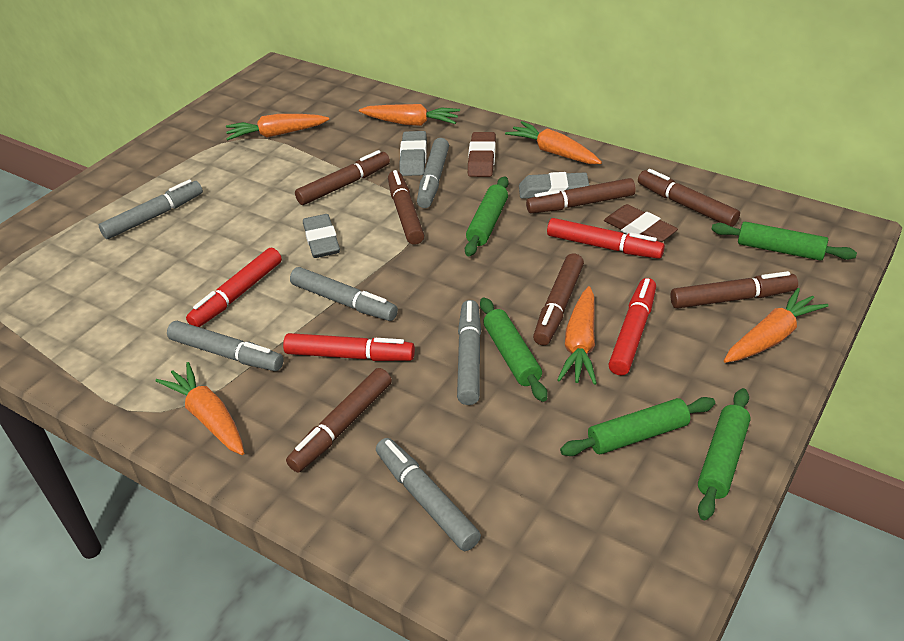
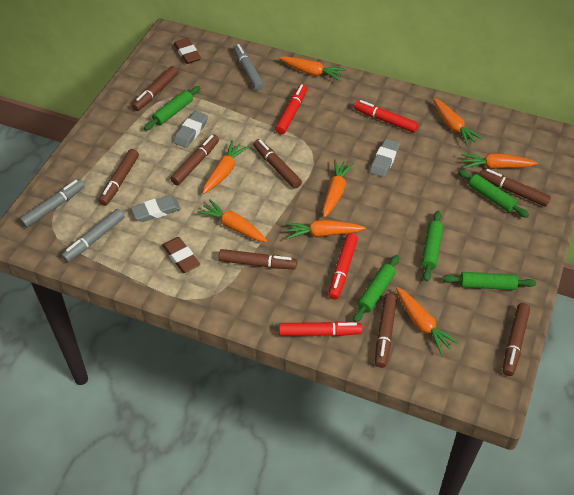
brown marker: [286,368,392,472] [295,150,390,205] [388,170,424,245] [526,178,636,213] [533,253,584,345] [638,169,740,227] [670,271,798,309] = 7 -> [99,149,139,206] [132,66,178,111] [170,134,219,185] [219,249,297,269] [253,139,302,189] [375,293,397,368] [479,169,551,207] [503,303,530,376] = 8
grey marker: [99,179,203,239] [167,321,284,371] [290,267,398,321] [376,438,481,551] [417,138,449,208] [457,300,481,405] = 6 -> [19,179,85,228] [61,209,125,262] [233,44,264,90] = 3
orange carrot: [156,362,244,455] [226,114,329,141] [359,104,460,126] [505,121,602,164] [557,286,597,385] [724,288,829,363] = 6 -> [197,199,267,242] [203,140,249,194] [279,56,346,81] [285,220,366,239] [323,160,354,218] [396,287,459,355] [433,98,483,146] [461,153,538,169] = 8

